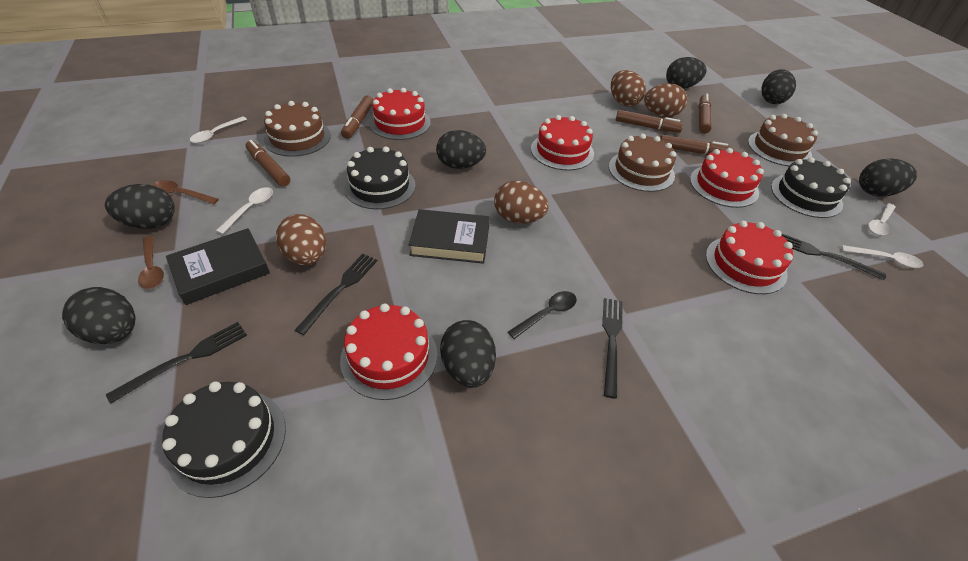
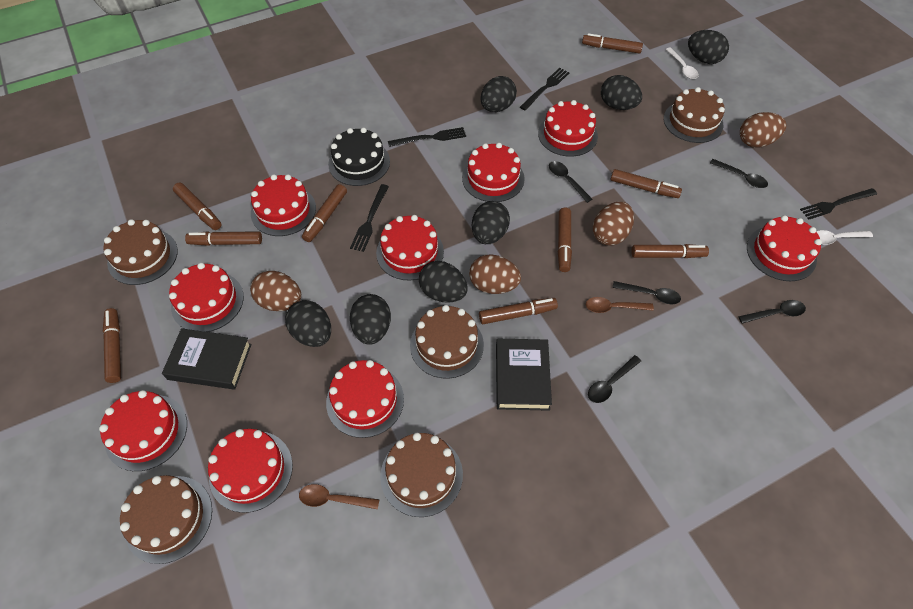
black cake: [162,381,286,498] [344,146,416,209] [771,157,851,218] = 3 -> [328,128,390,186] = 1
black spoon: [508,291,577,339] = 1 -> [549,161,592,203] [588,355,641,403] [612,281,681,304] [710,159,768,188] [738,300,806,324] = 5
brown cake: [264,101,331,157] [609,133,676,192] [748,114,818,166] = 3 -> [103,219,178,285] [120,475,212,564] [380,433,463,517] [410,305,484,379] [664,87,725,143] = 5
brown marker: [246,140,290,187] [341,95,373,139] [616,110,683,133] [660,135,731,155] [698,94,712,134] = 5 -> [103,308,121,383] [173,183,221,230] [185,231,262,246] [302,184,347,242] [479,298,558,324] [558,208,572,272] [582,33,643,53] [611,169,682,198] [631,244,709,258] = 9
red cake: [340,303,438,400] [369,88,431,140] [531,115,594,170] [690,148,764,208] [706,221,793,294] = 5 -> [99,390,187,471] [169,263,244,332] [208,429,293,513] [251,174,316,236] [326,360,404,438] [376,215,444,280] [462,143,525,202] [538,100,598,157] [747,215,822,281] = 9
white spoon: [190,116,247,143] [216,187,273,234] [841,245,923,268] [868,203,896,235] = 4 -> [666,47,699,79] [816,230,873,245] = 2

